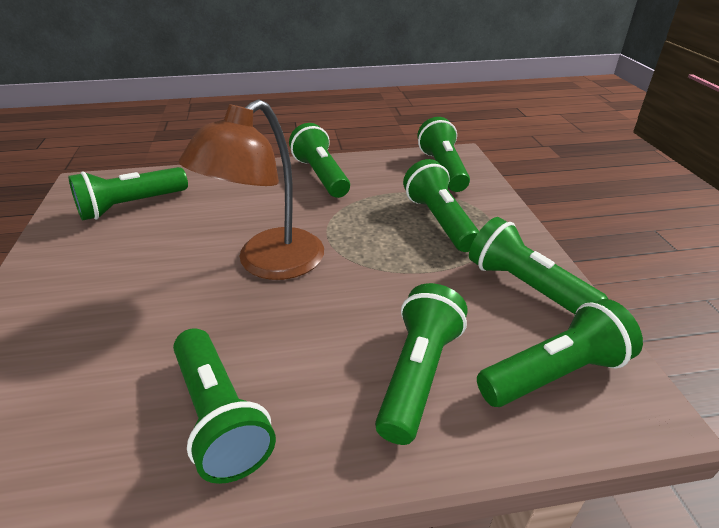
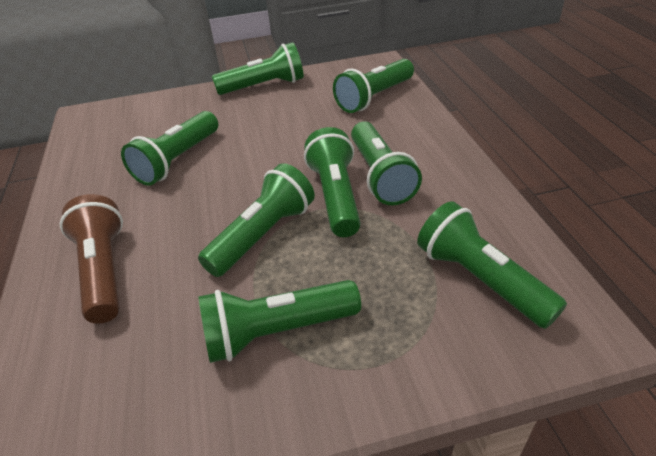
brown flashlight: none = 0 -> [60,194,123,324] = 1
brown lamp: [179,99,324,280] = 1 -> none = 0

